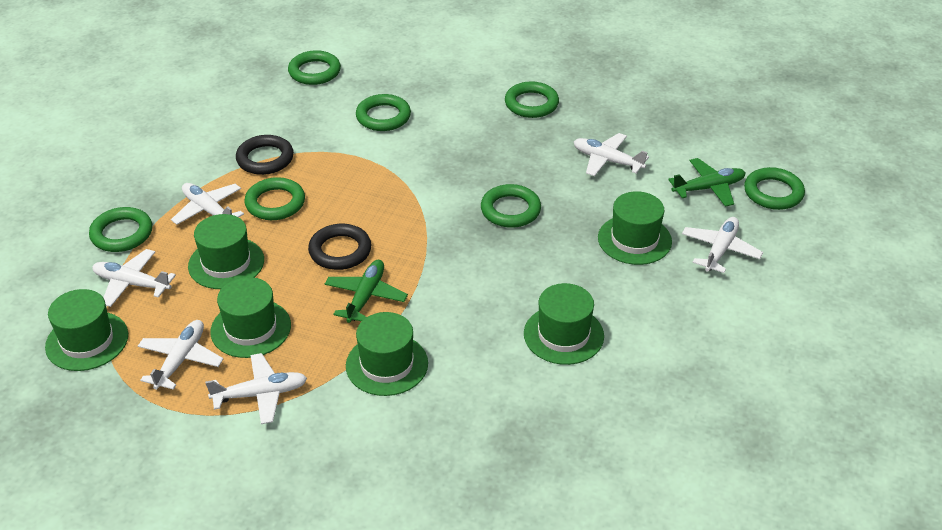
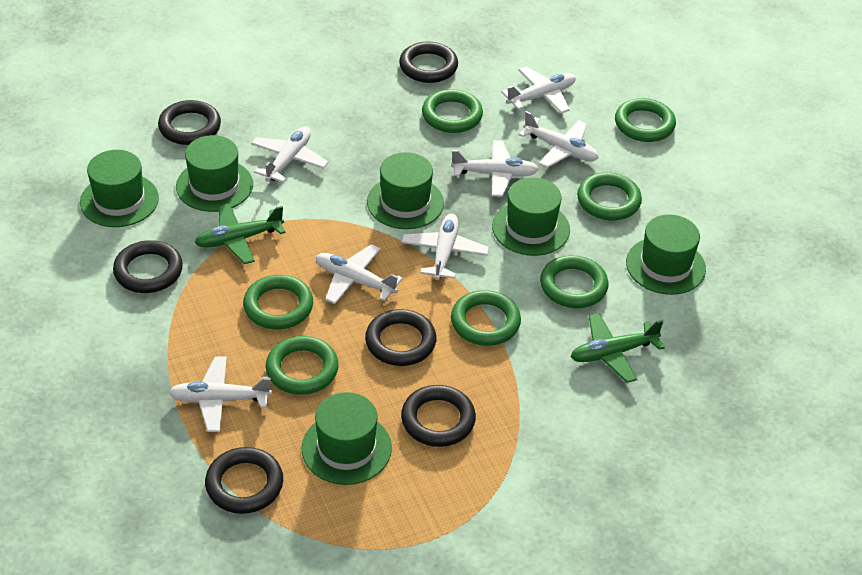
black ring: [236,135,294,175] [308,224,372,270] = 2 -> [113,240,183,293] [158,100,221,145] [205,447,283,514] [365,309,436,366] [399,42,458,83] [401,385,476,447] = 6
white plane: [92,249,176,307] [138,320,223,390] [171,183,244,225] [205,353,307,424] [574,133,649,176] [682,217,763,273] = 6 -> [169,357,272,432] [251,126,329,183] [316,244,403,304] [402,214,489,280] [451,140,538,197] [501,66,576,114] [519,111,599,168] = 7

